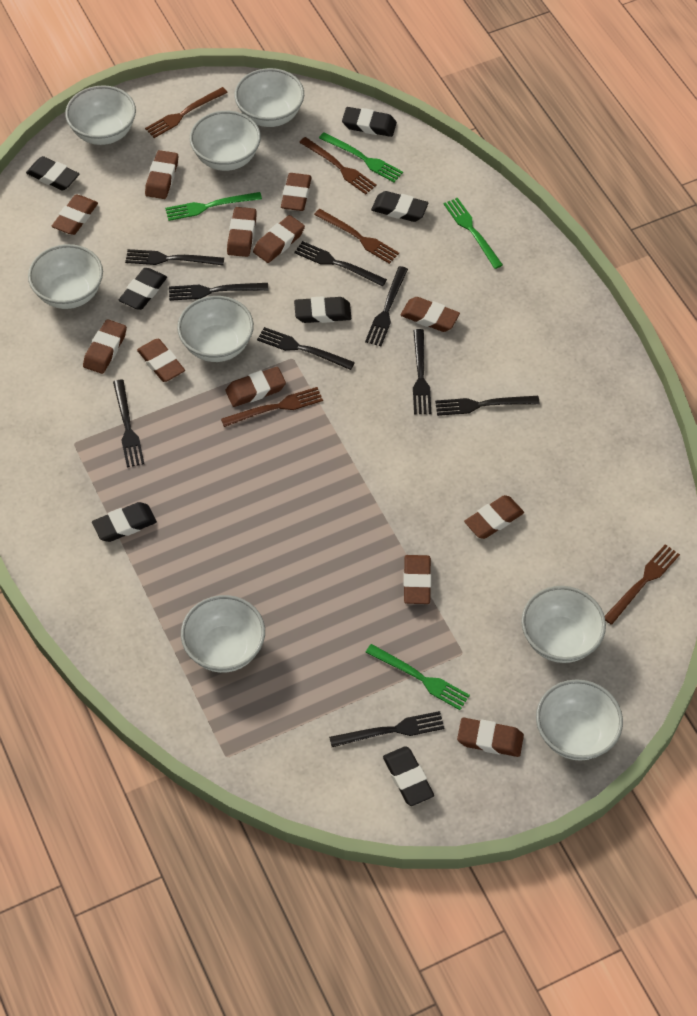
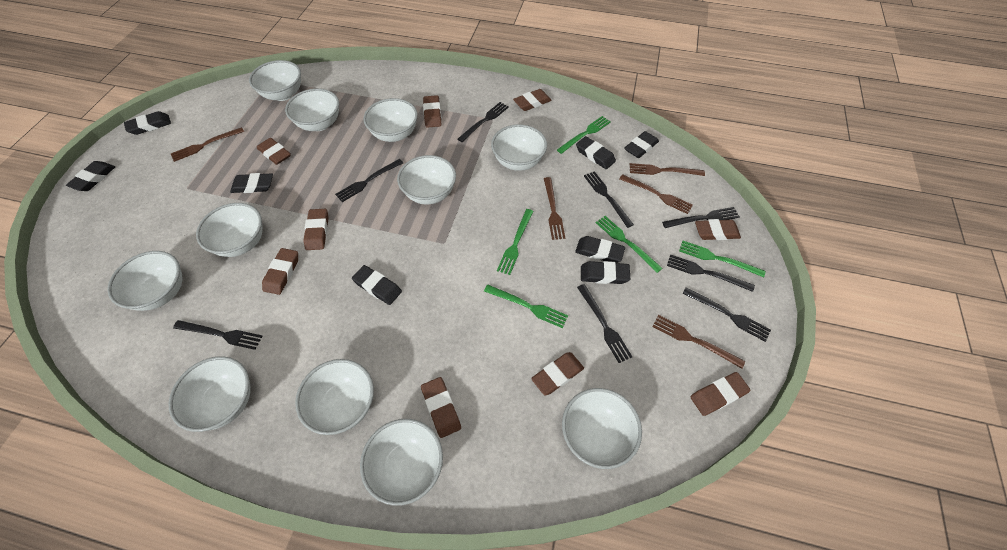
black eraser: [26,156,79,191] [92,502,157,542] [119,268,167,310] [294,296,351,323] [342,107,397,137] [371,191,428,222] [383,746,434,806] = 7 -> [66,161,115,191] [124,111,171,135] [230,173,273,193] [352,265,402,305] [575,236,625,263] [576,136,616,169] [581,261,630,284] [624,131,659,158] = 8
black fork: [113,379,144,467] [125,249,224,266] [169,283,269,301] [257,327,355,370] [294,241,387,287] [329,711,445,747] [365,266,408,346] [413,329,431,414] [435,396,540,416] = 9 -> [173,320,262,350] [335,159,403,202] [458,102,509,142] [577,284,632,363] [584,171,634,228] [662,207,740,228] [667,254,755,292] [682,287,771,342] = 8
brown eraser: [52,195,98,235] [83,319,127,374] [137,339,185,382] [145,150,178,199] [225,367,286,407] [227,207,257,257] [253,215,305,263] [281,173,312,211] [401,297,460,332] [403,555,431,604] [457,718,524,757] [464,495,524,539] = 12 -> [257,138,291,165] [262,248,298,295] [303,209,329,250] [421,377,461,438] [423,95,441,128] [513,89,552,111] [531,352,584,395] [691,372,751,416] [695,219,741,240] = 9
green fork: [165,192,262,221] [319,132,403,182] [365,644,470,710] [443,198,503,269] = 4 -> [484,285,568,328] [497,209,534,275] [557,116,611,154] [596,216,663,273] [679,241,766,277] = 5
white bowl: [28,244,103,309] [65,85,136,145] [177,296,254,362] [181,595,265,673] [190,111,261,171] [234,68,304,127] [521,586,606,663] [536,679,623,761] = 8 -> [108,251,182,311] [168,356,251,432] [196,203,263,257] [249,60,301,101] [285,89,339,131] [295,359,374,435] [360,419,443,506] [363,98,418,142] [397,155,456,204] [491,124,547,171] [562,388,642,469] = 11

